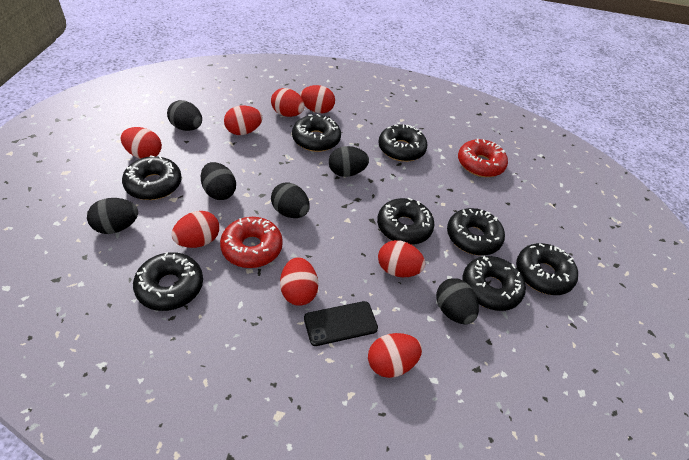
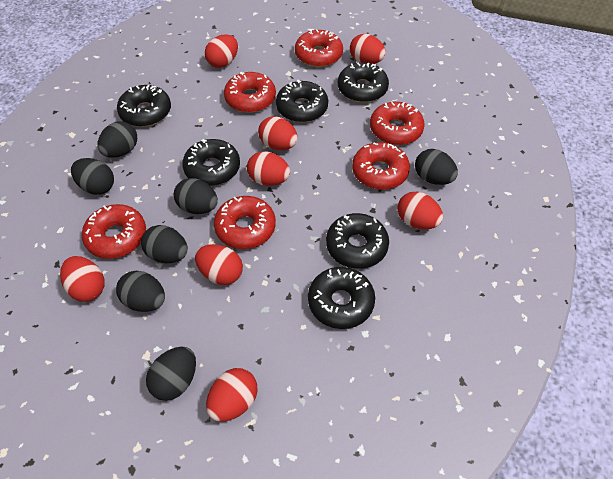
black donut: [122,155,182,200] [133,252,203,311] [292,114,341,152] [377,198,434,245] [378,124,427,162] [447,208,505,256] [462,256,526,311] [516,243,578,295] = 8 -> [117,85,171,127] [182,139,240,186] [276,80,328,122] [308,267,375,329] [326,213,389,269] [338,62,389,102] = 6
black egg: [87,198,138,234] [167,100,202,131] [201,162,236,200] [271,182,310,218] [329,146,369,177] [436,278,479,324] = 6 -> [71,158,114,195] [98,121,137,158] [116,271,165,312] [141,225,188,263] [146,347,196,401] [174,178,218,214] [415,149,458,185] = 7
black phone: [304,301,378,346] = 1 -> none = 0
red donut: [220,217,283,268] [458,138,508,177] = 2 -> [82,204,146,259] [214,196,276,249] [224,72,276,113] [295,30,343,67] [352,142,410,190] [370,102,425,145] = 6

